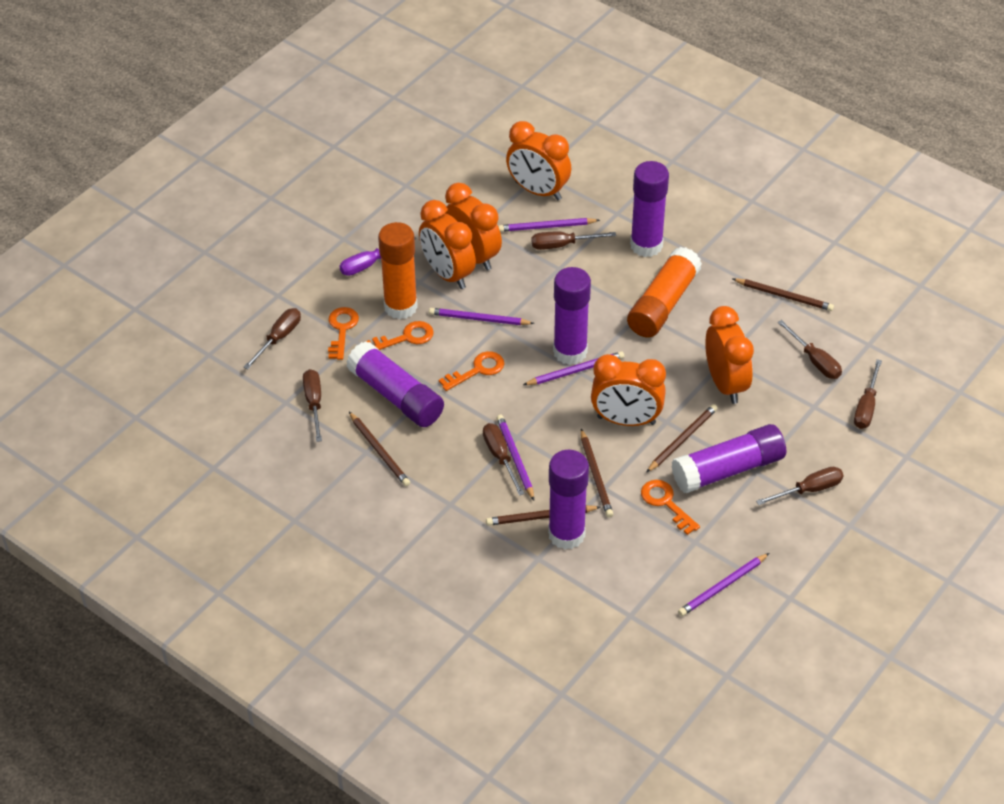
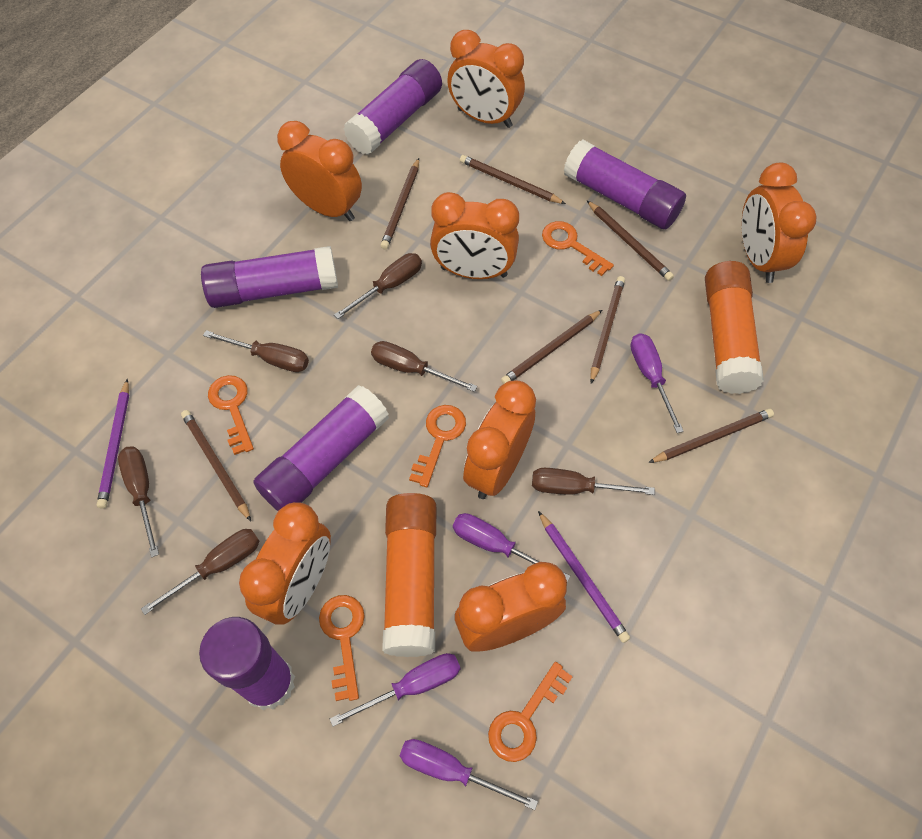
brown pencil: [349,412,410,486] [486,505,600,526] [581,429,613,517] [646,404,718,473] [733,278,834,311] = 5 -> [181,410,251,521] [380,158,419,250] [460,155,566,204] [501,310,602,384] [586,200,674,281] [590,276,625,384] [648,408,774,463] = 7
brown screwdriver: [244,308,301,369] [303,369,322,442] [483,423,524,496] [531,232,616,250] [756,467,843,505] [778,320,842,379] [854,359,882,429] = 7 -> [118,446,159,557] [141,529,260,615] [203,330,309,372] [334,253,422,319] [371,341,477,392] [532,468,655,495] = 6
orange clock: [419,200,476,289] [445,183,502,271] [506,121,571,200] [591,354,666,426] [705,306,754,404] = 5 -> [239,502,331,625] [277,121,362,221] [430,192,519,279] [447,30,525,128] [455,562,567,652] [463,381,536,499] [742,163,817,283] = 7
orange key: [328,307,359,360] [367,321,434,350] [439,351,504,391] [641,480,700,535] = 4 -> [208,375,254,455] [319,595,365,701] [409,405,466,487] [488,662,573,762] [542,221,614,276] = 5
purple pencil: [429,308,535,325] [496,415,534,500] [498,218,600,232] [523,351,624,385] [678,553,769,616] = 5 -> [97,379,129,509] [538,511,630,643] = 2
purple screwdriver: [340,236,417,276] = 1 -> [330,653,460,727] [400,739,538,810] [453,513,570,582] [630,333,683,433] = 4

